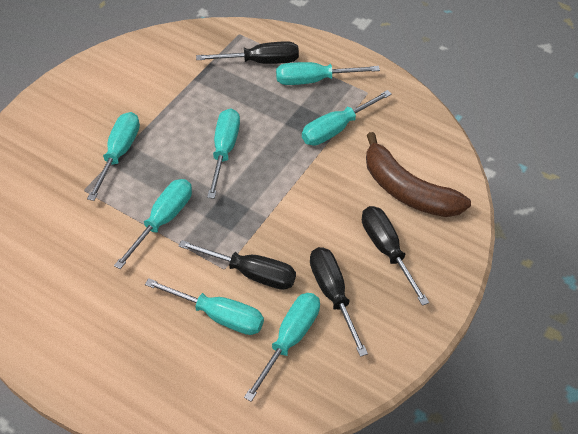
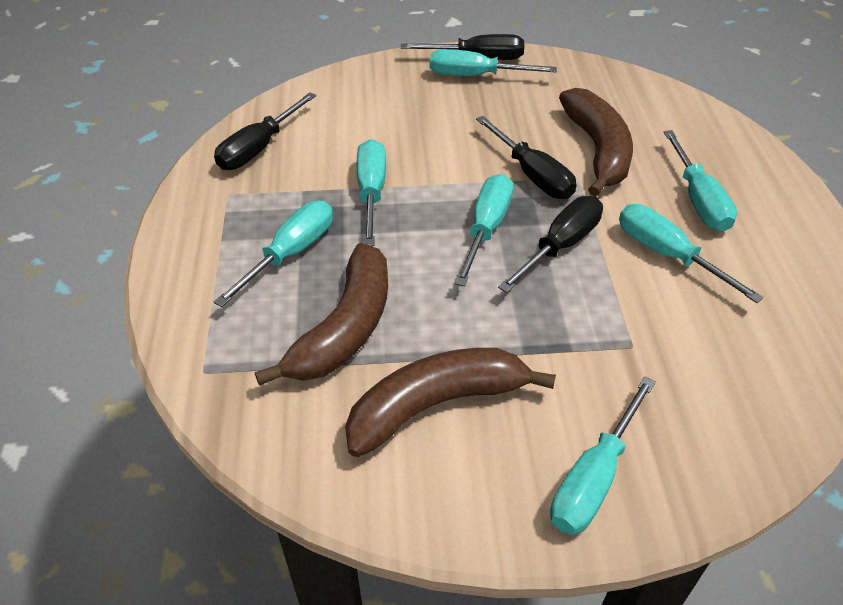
brown banana: [366,132,471,217] = 1 -> [255,243,388,386] [345,348,556,457] [559,88,633,197] = 3

